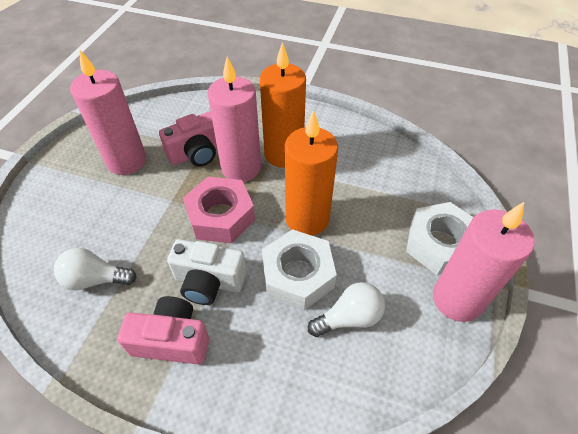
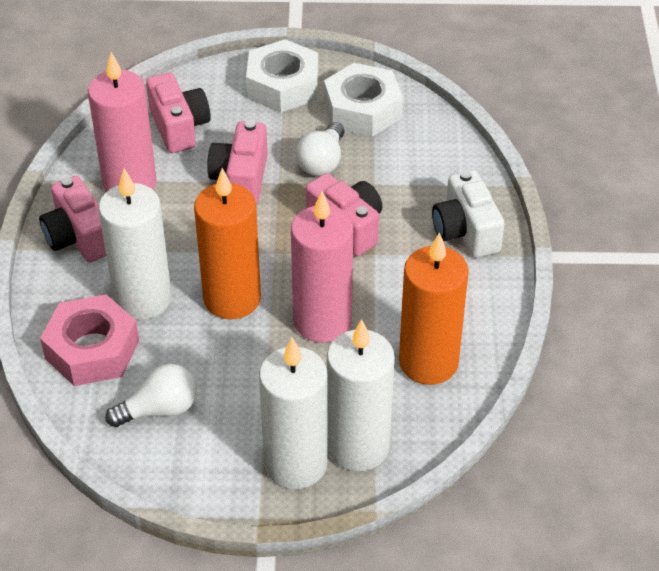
pink camera: [117,296,209,365] [159,112,217,166] = 2 -> [39,176,106,262] [146,73,211,153] [207,120,268,204] [306,173,382,256] = 4
pink candle: [70,49,146,175] [207,57,261,182] [433,202,535,322] = 3 -> [88,52,157,192] [291,191,353,343] = 2
white candle: none = 0 -> [99,168,172,320] [259,337,328,489] [327,319,395,471] = 3

